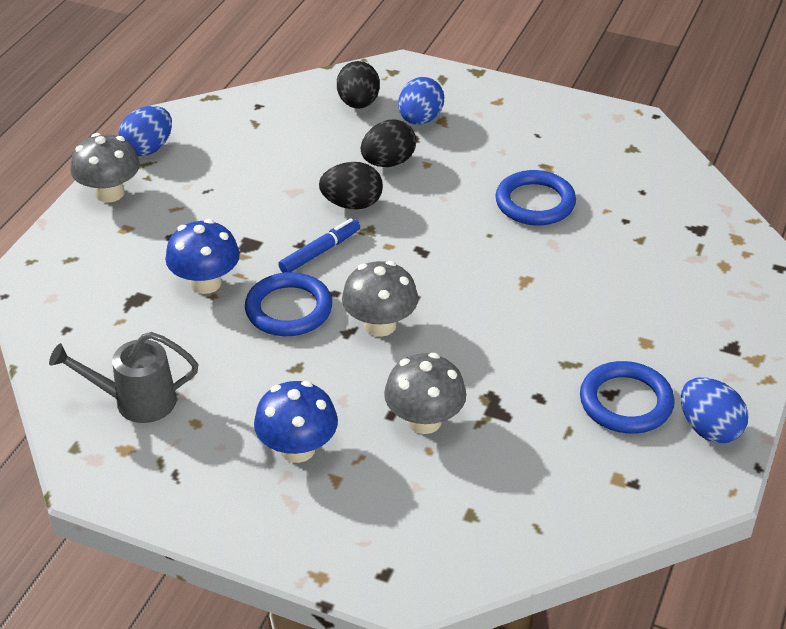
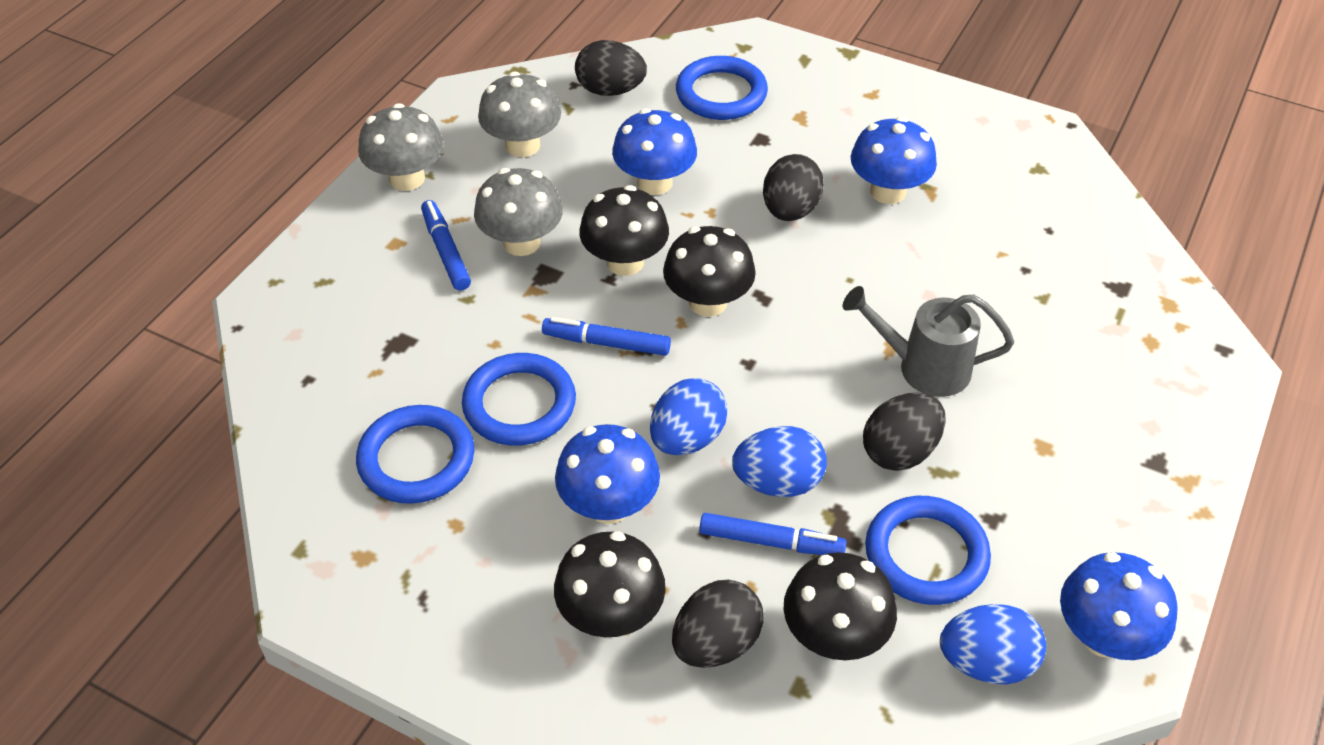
black egg: [319,162,383,210] [337,61,380,109] [361,119,416,167] = 3 -> [575,40,647,96] [672,580,764,668] [763,154,824,221] [863,392,945,471] = 4
black mushroom: none = 0 -> [554,531,666,637] [579,185,669,276] [663,226,756,317] [783,552,897,660] = 4
blue marker: [278,218,360,273] = 1 -> [421,200,471,291] [542,317,671,356] [699,513,847,555] = 3
blue mushroom: [165,219,240,294] [254,381,338,463] = 2 -> [555,424,660,524] [612,108,697,195] [851,117,937,204] [1060,552,1177,660] = 4
blue ring: [245,272,332,336] [495,170,576,225] [580,361,675,434] = 3 -> [356,405,474,504] [462,353,576,446] [676,56,768,120] [865,496,991,605] = 4

